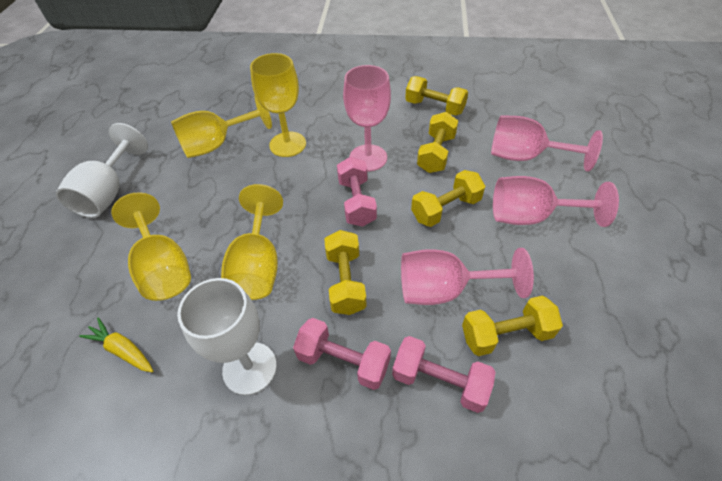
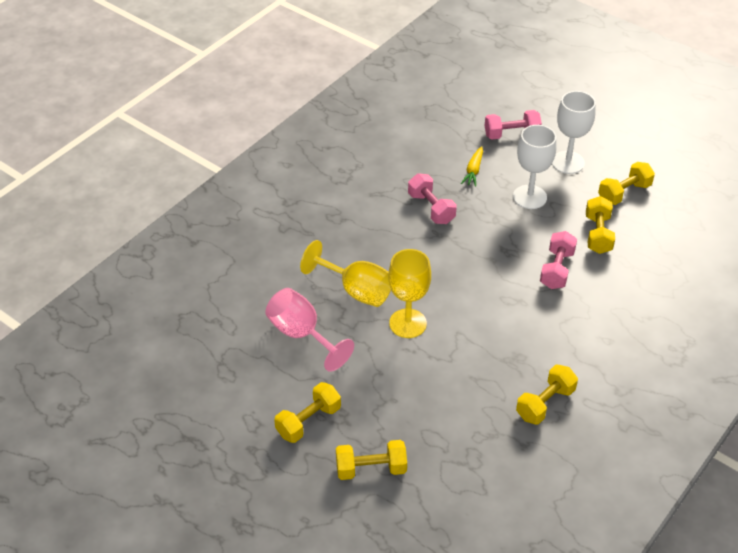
pink goblet: [343,65,391,171] [401,248,534,305] [491,115,603,172] [493,176,619,227] = 4 -> [265,288,354,372] = 1
yellow goblet: [112,192,191,301] [171,96,272,158] [221,184,283,300] [250,53,306,157] = 4 -> [300,240,391,307] [388,249,431,338] = 2

